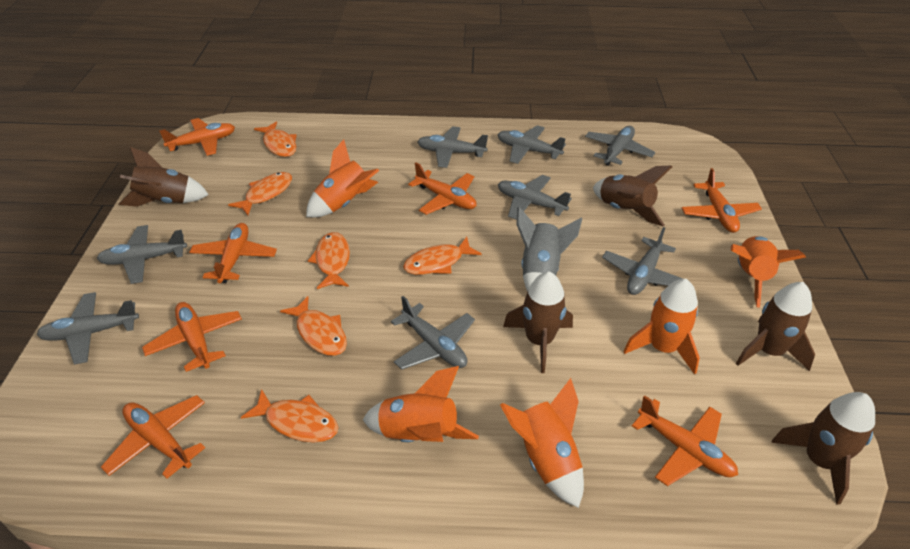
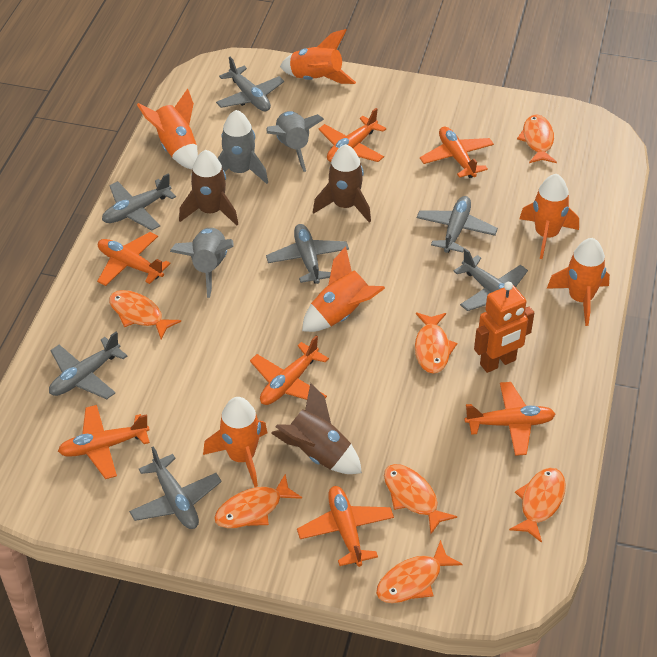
brown rocket: [119,147,209,207] [503,272,573,373] [593,166,672,226] [736,282,815,371] [771,392,875,504] = 5 -> [179,150,238,226] [271,383,362,474] [313,144,371,223] = 3
grey plane: [36,292,139,365] [97,225,187,284] [391,296,475,370] [417,126,488,168] [498,125,566,164] [498,175,572,220] [585,126,655,166] [602,227,683,295] = 8 -> [49,332,128,399] [102,173,176,230] [129,446,222,529] [216,57,284,111] [266,224,349,284] [417,196,498,253] [453,248,528,311] = 7
grey rocket: [517,207,582,292] = 1 -> [170,228,233,298] [218,110,268,184] [266,111,324,172] = 3
orange fish: [228,172,292,215] [241,389,339,443] [254,122,297,157] [280,296,347,356] [308,232,350,289] [403,237,482,275] = 6 -> [109,290,181,339] [214,474,302,528] [376,540,463,603] [384,464,457,534] [415,312,457,374] [509,468,566,543] [517,114,557,163] = 7
orange robot: none = 0 -> [474,282,534,373] = 1
orange rocket: [306,139,379,217] [363,366,479,442] [500,378,584,508] [623,279,700,375] [731,236,806,308] = 5 -> [137,89,198,169] [203,397,268,487] [280,29,356,84] [302,246,385,332] [519,174,579,259] [547,238,610,326] = 6

